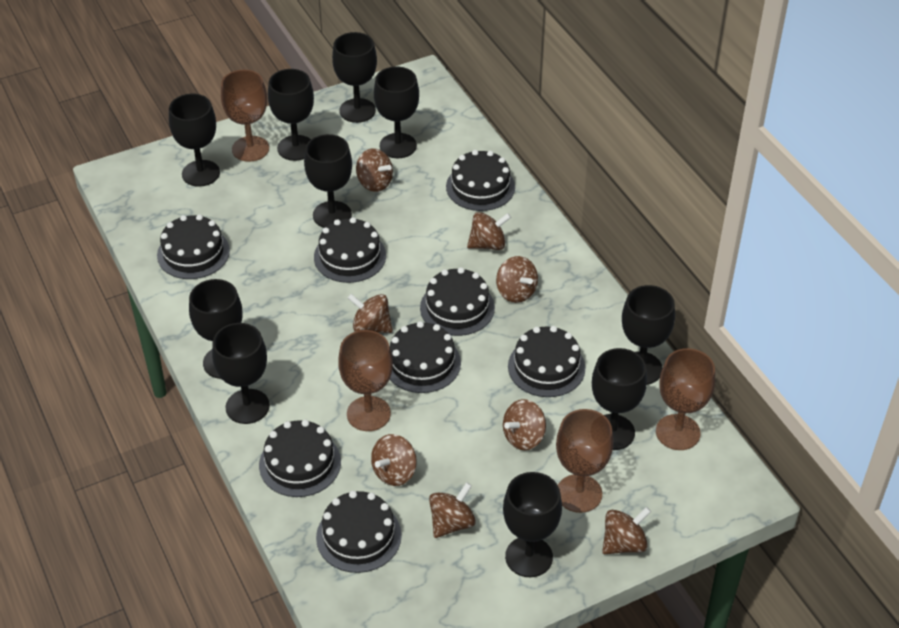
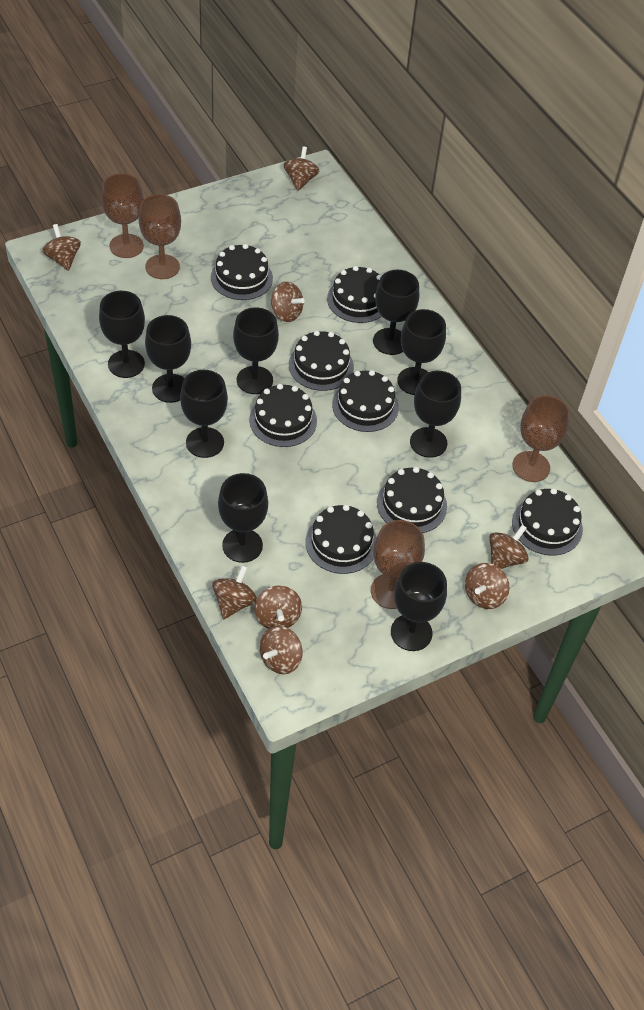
black goblet: [169,93,220,187] [189,279,243,379] [212,323,270,424] [268,69,314,161] [304,134,352,228] [332,32,377,123] [374,66,419,158] [503,472,562,577] [592,348,647,450] [622,285,675,385] = 10 -> [99,291,145,378] [145,315,191,403] [180,370,228,458] [218,473,268,563] [233,307,279,394] [373,270,419,355] [391,562,447,651] [397,309,446,395] [410,371,461,458] = 9

